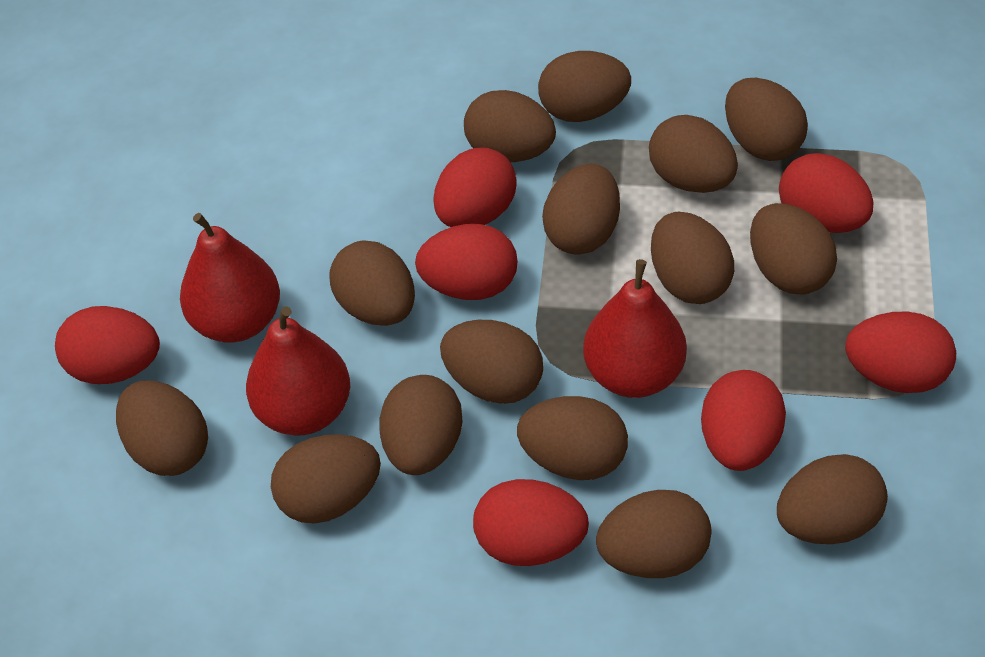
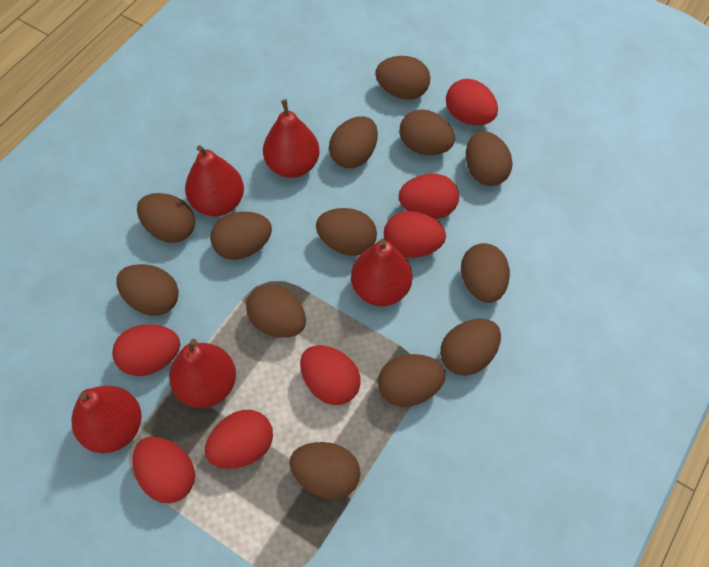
brown egg: [116,380,208,476] [271,434,381,524] [329,240,415,326] [379,375,463,475] [440,320,543,404] [464,90,556,162] [517,396,628,480] [538,51,631,122] [542,164,620,255] [596,490,711,578] [649,115,738,193] [651,212,734,304] [725,78,808,161] [750,203,837,295] [777,454,888,544] = 15 -> [116,264,179,316] [137,193,195,243] [210,212,272,260] [246,285,306,338] [290,442,360,500] [316,208,377,256] [329,116,378,168] [375,56,430,100] [378,354,446,407] [399,109,455,155] [440,319,501,376] [461,243,510,303] [466,131,513,186] = 13
red pear: [180,213,280,343] [246,306,350,436] [583,259,687,398] = 3 -> [71,385,142,453] [169,339,236,408] [185,145,244,216] [263,99,319,178] [351,239,413,306] = 5

